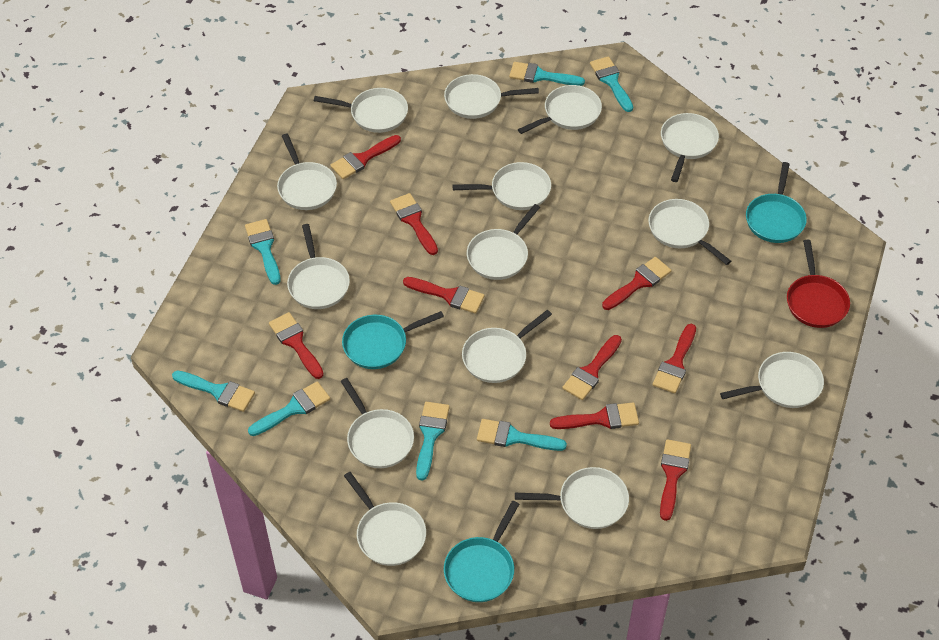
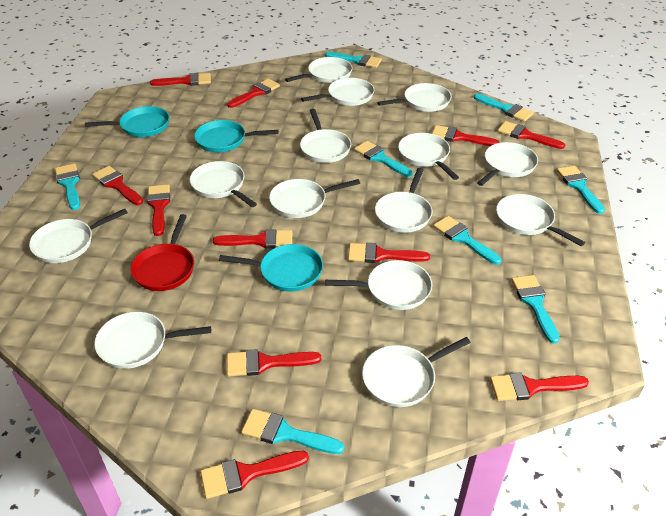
red brush: [269,312,324,379] [330,135,401,179] [390,193,438,255] [403,277,485,314] [550,403,639,429] [562,335,622,400] [602,257,671,310] [653,324,696,394] [660,439,691,521] = 9 -> [92,166,143,205] [147,184,170,236] [150,73,211,86] [200,451,309,499] [213,229,292,249] [227,79,280,108] [227,349,321,376] [348,243,430,263] [432,125,500,146] [490,372,589,401] [498,121,565,149] = 11
turquoise brush: [172,371,255,412] [245,219,281,285] [248,381,330,436] [416,402,450,480] [477,419,567,451] [509,62,585,86] [590,56,633,112] = 7 -> [55,163,80,210] [241,409,344,454] [325,52,382,68] [354,141,413,177] [433,216,502,265] [474,94,534,122] [511,275,560,344] [557,166,605,214] = 8

